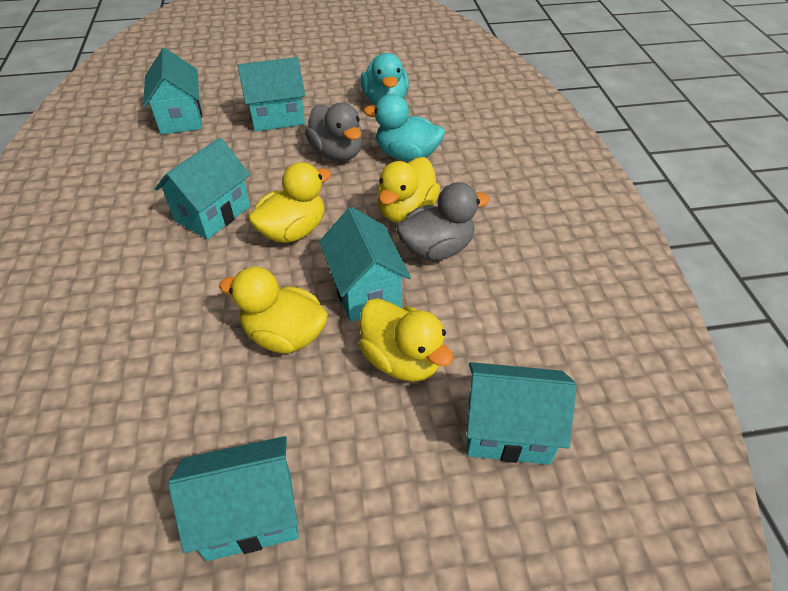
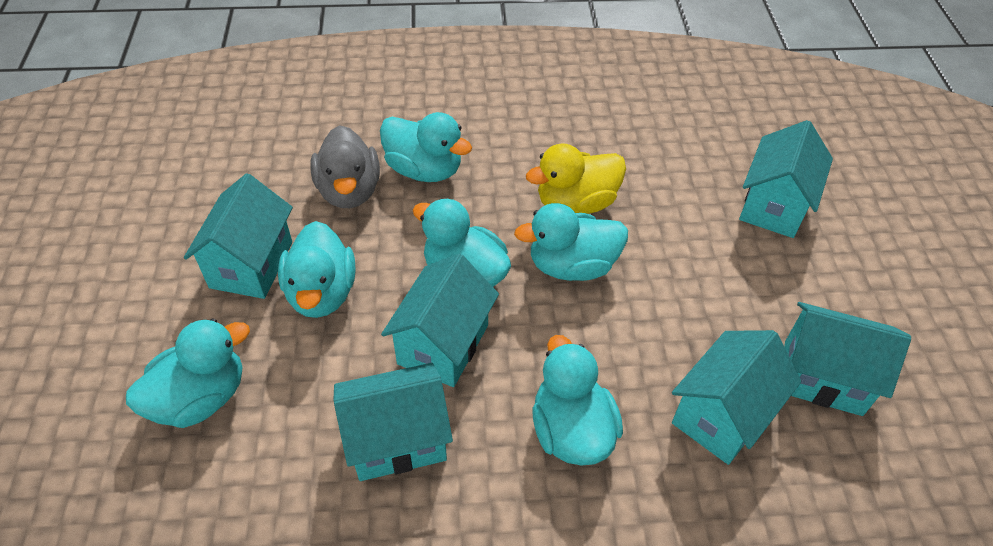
grey duck: [305,103,362,161] [396,182,490,260] = 2 -> [310,125,380,208] = 1
turquoise duck: [361,53,409,105] [364,94,445,162] = 2 -> [126,318,250,428] [278,221,355,318] [380,112,472,182] [413,198,511,287] [514,203,628,281] [532,335,623,466] = 6
yellow duck: [219,267,328,353] [248,162,331,243] [359,298,453,382] [378,157,440,223] = 4 -> [526,143,626,214] = 1

